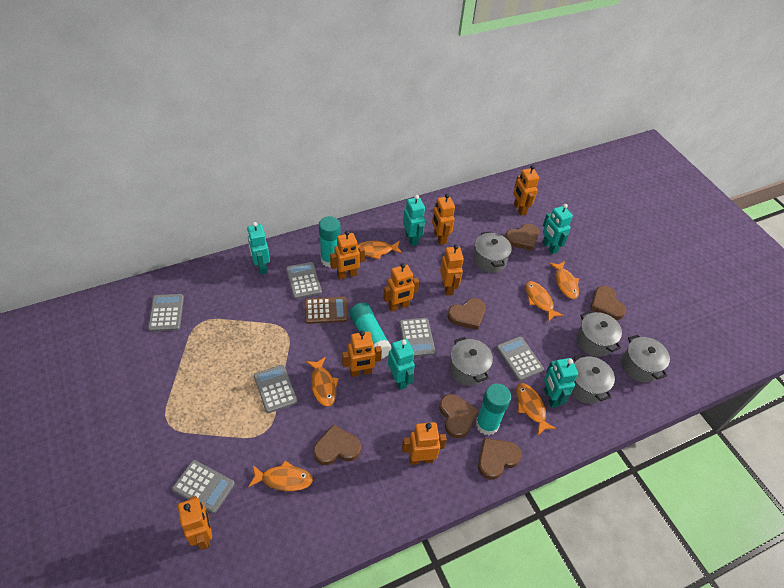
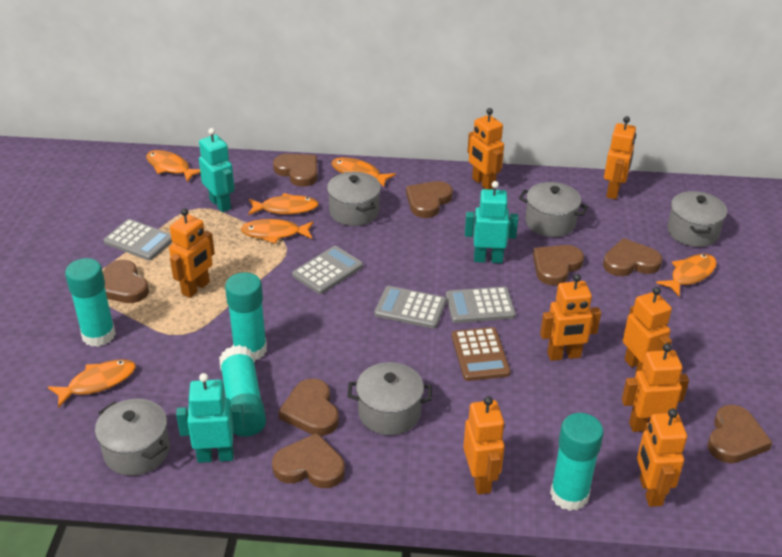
brown heart: [313,424,361,465] [439,394,479,438] [448,298,486,330] [478,438,522,480] [505,224,539,251] [590,286,626,320] = 6 -> [103,260,149,303] [272,433,345,488] [273,154,318,187] [278,378,339,436] [406,181,453,218] [533,245,584,286] [603,238,662,276] [708,405,773,463] = 8
grey calculator: [148,294,184,332] [172,460,235,513] [254,365,298,413] [286,262,322,299] [399,318,435,357] [496,336,544,381] = 6 -> [104,219,172,260] [292,246,363,294] [374,286,446,329] [446,286,516,323] = 4
turquoise glue stick: [319,216,341,267] [349,302,392,359] [476,384,511,435] = 3 -> [65,258,116,347] [219,345,266,437] [225,272,267,360] [550,413,604,511] = 4
turquoise robot: [247,222,270,274] [388,339,415,390] [403,195,425,246] [543,204,573,254] [544,358,578,408] = 5 -> [176,373,244,463] [199,128,234,212] [465,181,518,263] = 3

